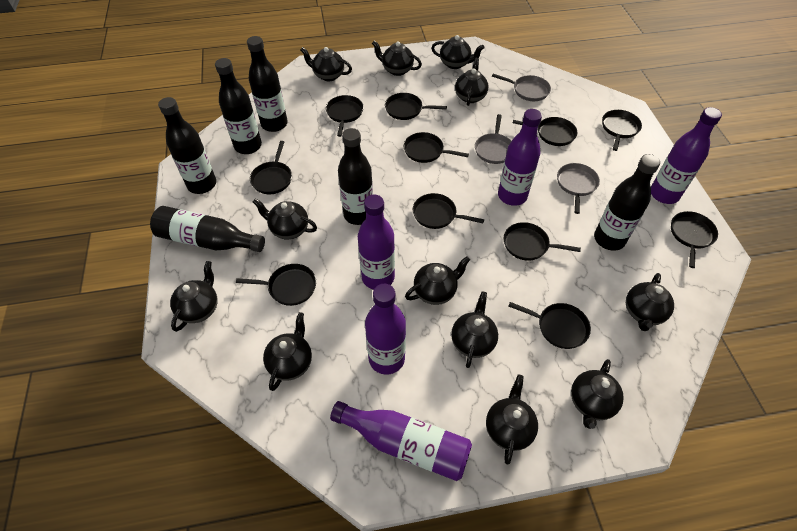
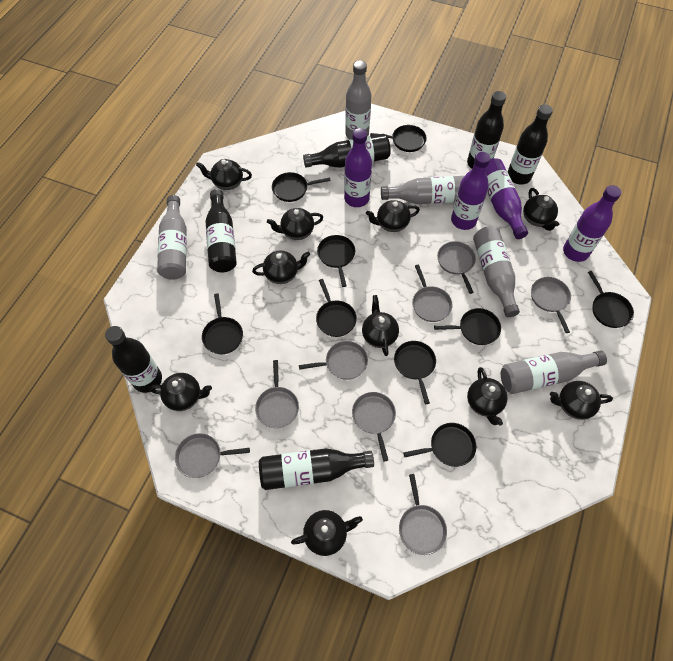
black pan: [236,264,316,306] [250,141,292,194] [326,95,364,137] [385,93,447,120] [404,132,469,163] [413,193,484,229] [504,222,581,261] [509,302,591,349] [513,117,577,146] [602,110,642,151] [671,211,718,268] = 11 -> [202,293,243,354] [272,172,331,202] [316,279,357,337] [317,235,355,287] [370,125,427,152] [394,341,436,404] [403,423,476,467] [434,308,501,345] [588,271,634,328] = 9
black teapot: [170,261,217,332] [253,198,317,239] [263,312,312,391] [300,47,352,81] [372,41,422,76] [405,256,470,305] [431,35,485,69] [451,291,498,368] [455,58,488,106] [486,375,538,464] [571,359,624,429] [626,273,674,331] = 12 -> [149,373,212,411] [196,159,252,190] [252,250,310,284] [267,208,323,240] [291,510,363,556] [362,295,399,356] [366,200,420,232] [467,367,507,426] [523,188,559,231] [550,381,613,420] = 10
grey bottle: none = 0 -> [157,195,187,280] [345,60,371,140] [381,176,464,204] [473,226,520,317] [501,351,607,394] = 5
grey pan: [475,114,511,164] [492,74,551,101] [557,163,600,214] = 3 -> [175,433,250,478] [255,360,299,428] [299,341,368,380] [352,392,396,461] [399,474,447,555] [412,265,453,322] [437,241,476,294] [531,277,571,333] = 8
purple bottle: [330,401,472,481] [358,195,395,289] [365,284,406,375] [498,109,542,206] [651,107,722,204] = 5 -> [344,128,372,207] [451,152,491,230] [486,158,528,239] [563,185,621,262] = 4

